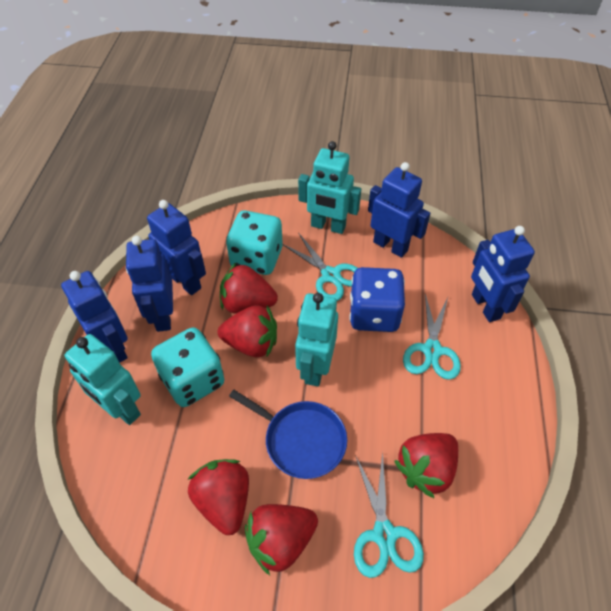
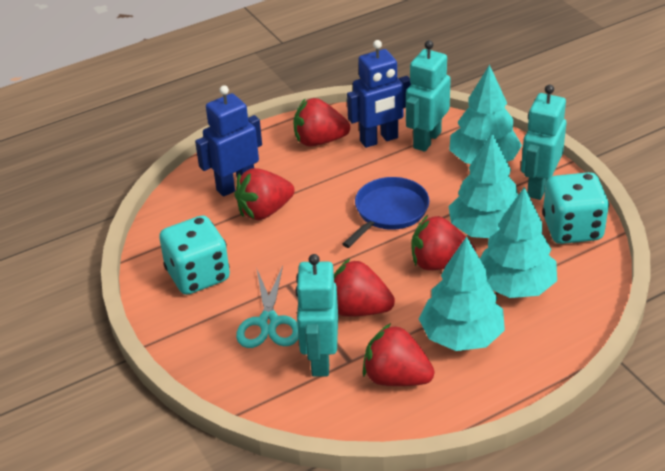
blue dice: [349,267,405,332] = 1 -> none = 0
blue robot: [61,271,128,363] [126,236,173,332] [147,200,206,295] [368,162,430,258] [471,226,535,322] = 5 -> [195,85,262,197] [347,40,411,148] = 2
turquoise scissors: [283,232,357,301] [354,451,424,578] [403,294,461,380] = 3 -> [236,266,299,348] = 1
turquoise tree: none = 0 -> [419,236,505,351] [449,65,522,164] [449,132,518,238] [480,187,557,298] = 4

